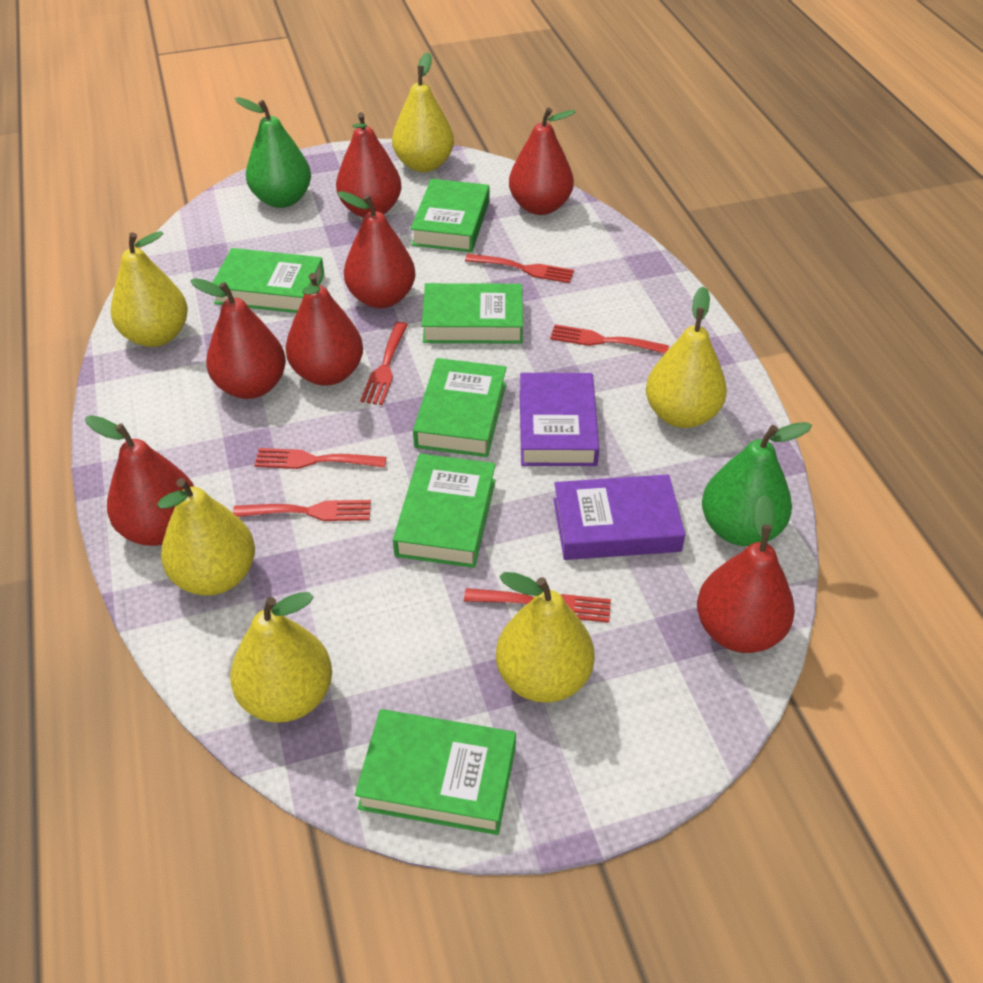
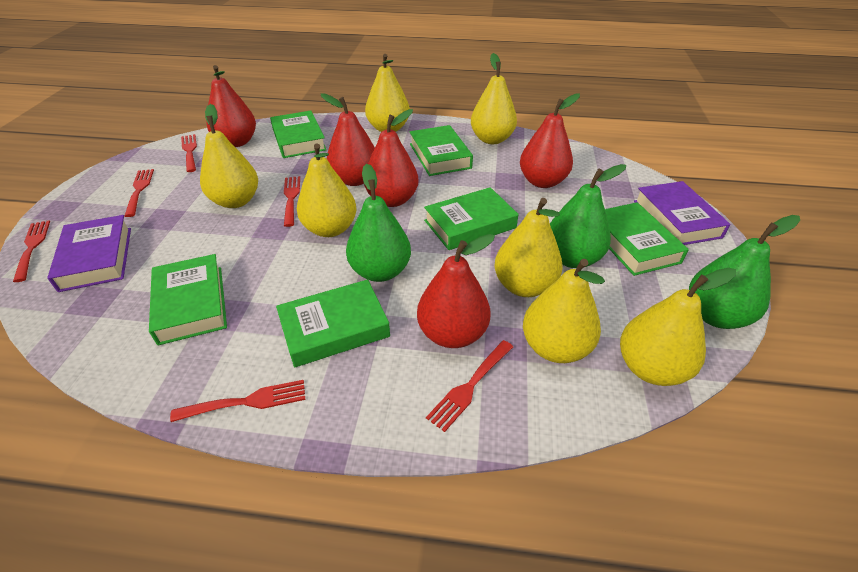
green pear: [235,97,311,208] [702,422,812,546] = 2 -> [346,164,411,282] [550,164,626,268] [689,215,800,329] = 3
red pear: [85,415,194,546] [190,278,286,399] [286,273,363,386] [336,112,402,218] [338,191,415,308] [509,107,576,215] [697,495,795,653] = 7 -> [206,65,256,147] [321,93,375,186] [364,109,419,207] [417,234,495,348] [520,93,580,188] = 5
yellow pear: [111,231,188,347] [157,478,255,596] [230,592,332,723] [392,52,454,172] [496,572,595,703] [646,286,727,428] = 6 -> [200,104,258,208] [297,144,357,237] [365,54,410,132] [471,53,517,144] [494,198,563,297] [523,259,605,363] [620,268,736,386] = 7

